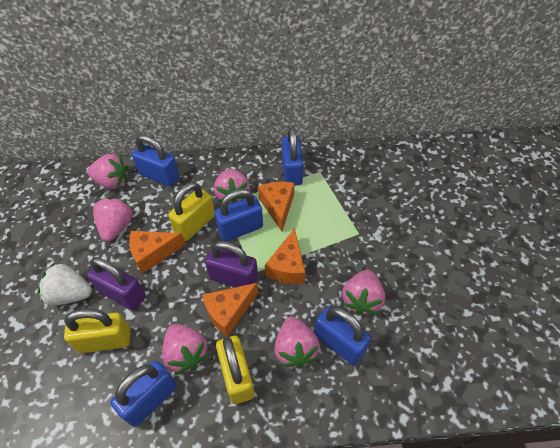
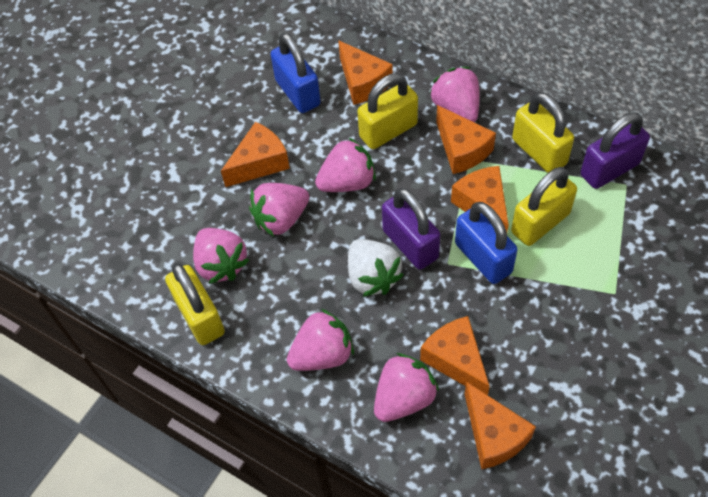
blue padlock: [110,361,177,427] [132,135,179,186] [214,189,263,241] [282,127,304,186] [314,306,371,365] = 5 -> [271,33,321,113] [455,202,518,284] = 2
orange cheese: [129,231,186,274] [202,283,258,337] [258,182,294,231] [265,228,306,284] = 4 -> [221,122,290,187] [338,40,393,105] [420,316,490,395] [436,105,496,174] [451,166,509,232] [465,382,536,469] = 6
yellow padlock: [64,309,130,353] [168,182,215,241] [216,336,254,404] = 3 -> [165,263,225,345] [357,74,418,149] [511,167,577,246] [512,92,574,173] = 4

